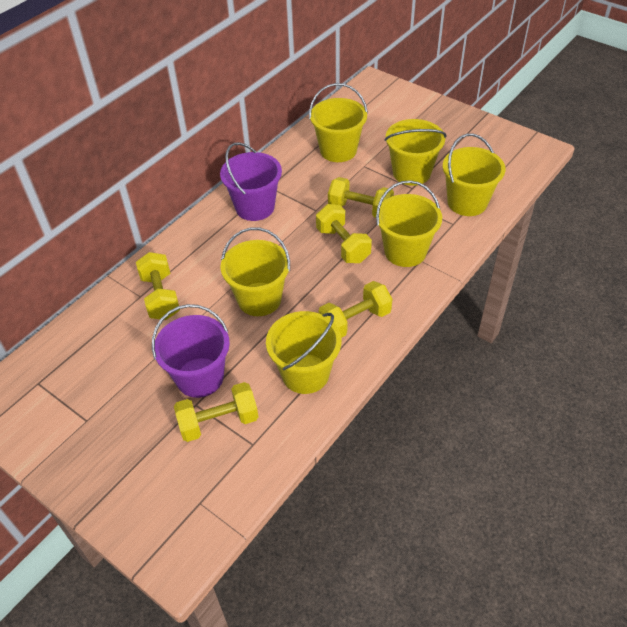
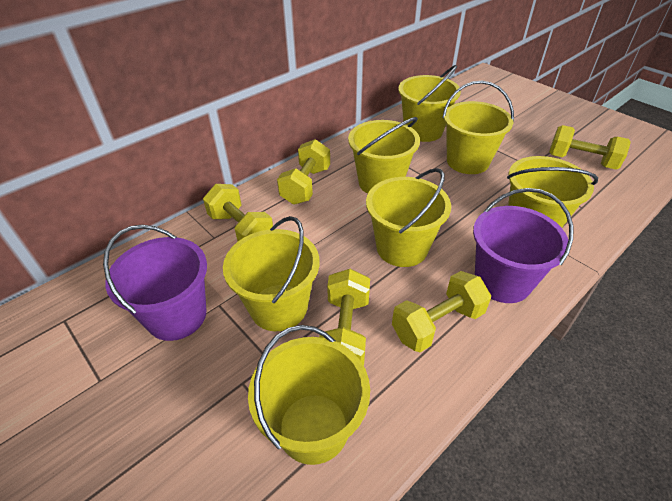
yellow bucket: [221,227,290,316] [266,311,341,394] [309,83,368,162] [376,180,442,267] [385,119,447,186] [443,133,505,216] = 6 -> [223,216,319,331] [248,325,370,465] [348,117,420,194] [366,168,451,267] [398,65,461,142] [442,81,514,174] [507,156,598,228] = 7

